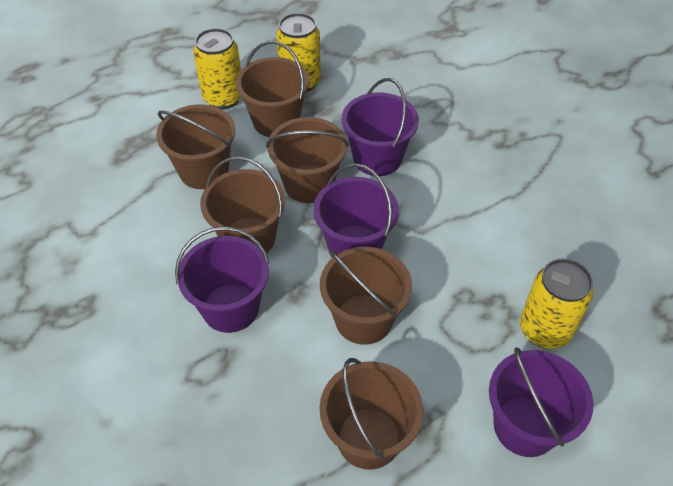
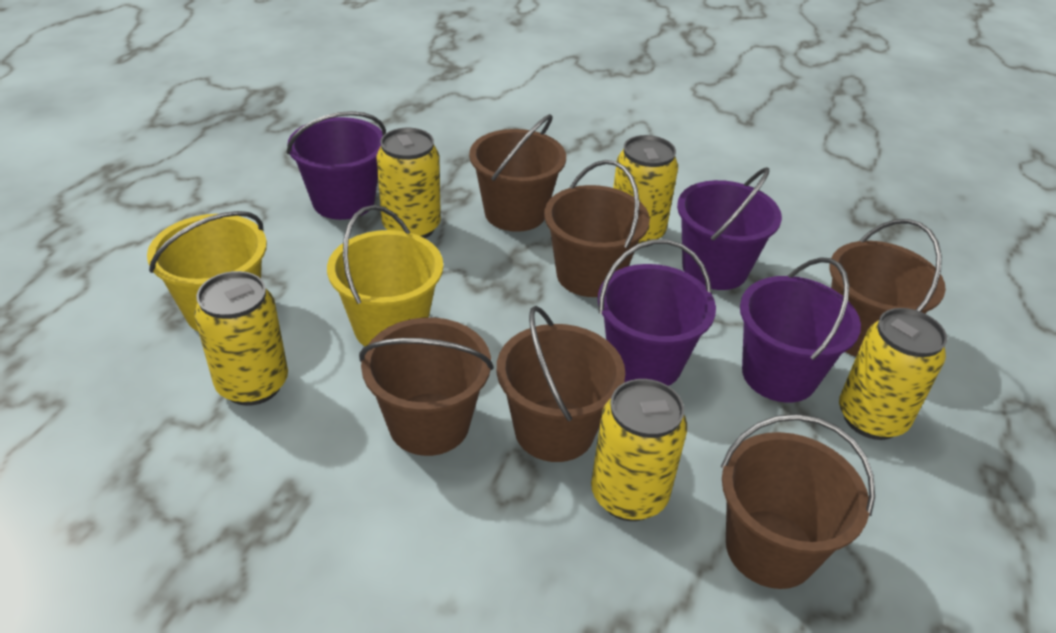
yellow bucket: none = 0 -> [147,211,267,331] [327,205,443,346] = 2
yellow can: [193,28,241,109] [276,13,321,92] [520,259,594,349] = 3 -> [194,271,288,406] [377,128,441,238] [591,379,687,521] [613,135,678,247] [839,308,947,440] = 5

